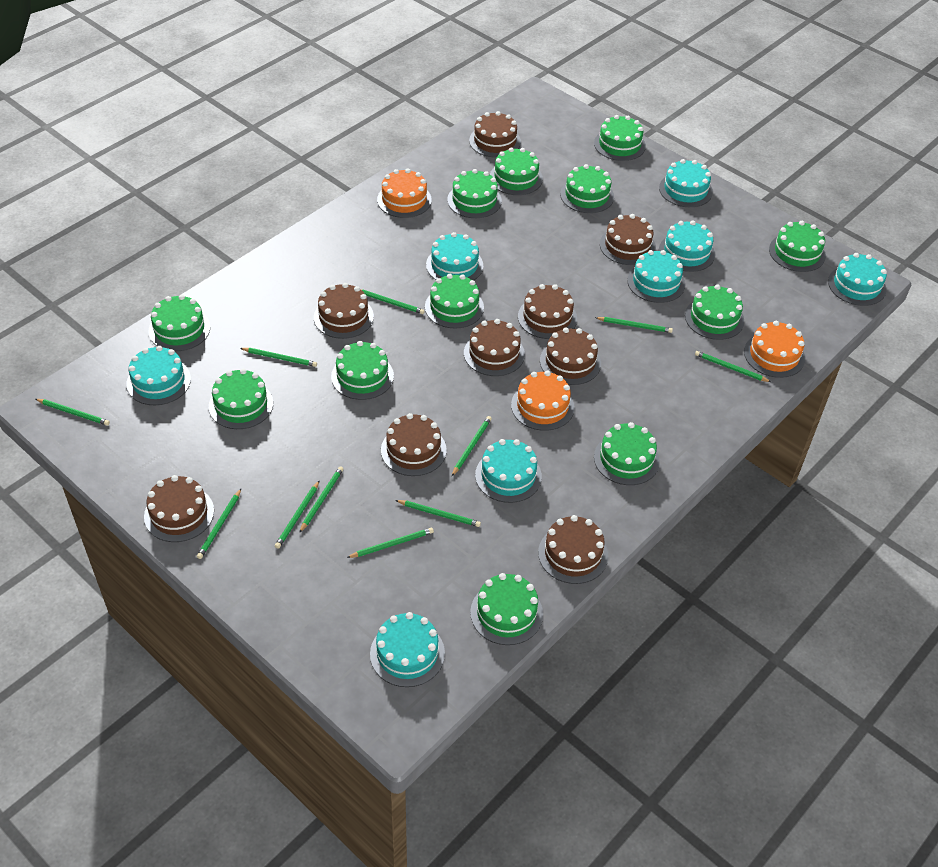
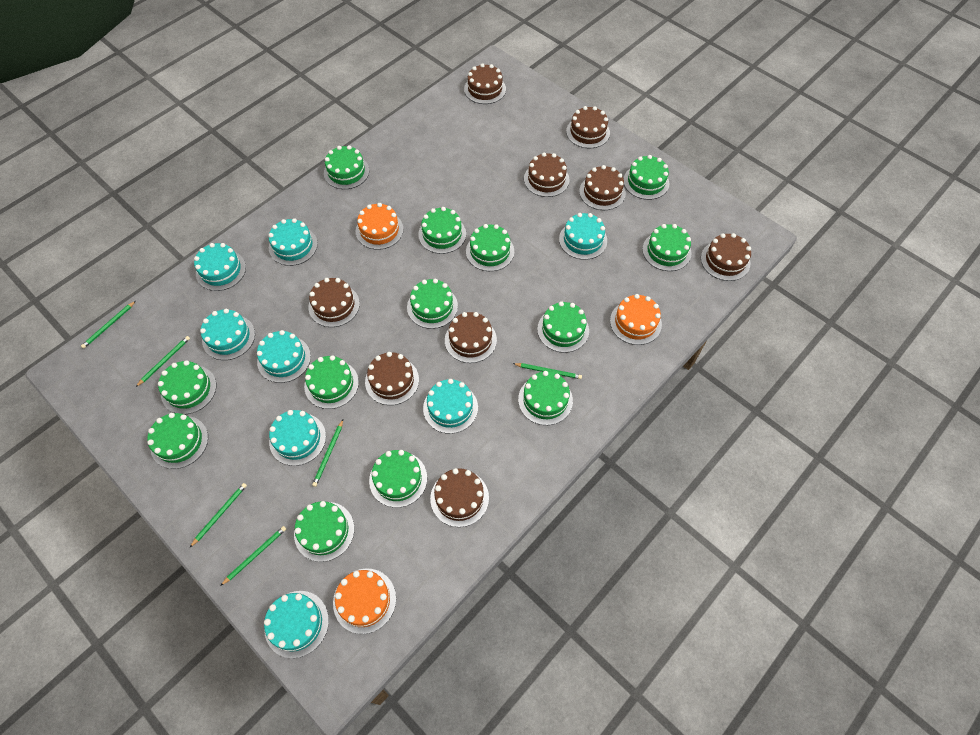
green cake: [148,295,210,351] [209,369,273,429] [331,341,394,400] [425,274,484,328] [447,169,502,218] [470,573,543,645] [490,147,543,195] [560,164,614,213] [594,115,646,161] [594,422,660,485] [685,285,744,340] [769,221,826,272] = 12 -> [147,413,208,469] [158,360,216,414] [294,501,354,562] [304,355,359,409] [324,145,369,189] [369,450,427,508] [407,279,458,329] [418,207,466,254] [466,224,514,271] [518,371,573,425] [537,301,589,353] [624,155,670,200] [642,224,692,271] = 13
green pencil: [36,399,110,426] [197,489,241,559] [240,348,317,367] [275,480,320,549] [299,466,344,533] [347,528,434,558] [361,289,425,314] [395,500,481,527] [452,416,492,476] [595,317,673,333] [695,351,771,382] = 11 -> [81,301,136,349] [136,336,190,387] [190,483,247,547] [220,526,286,586] [312,420,343,487] [513,363,582,379] = 6

